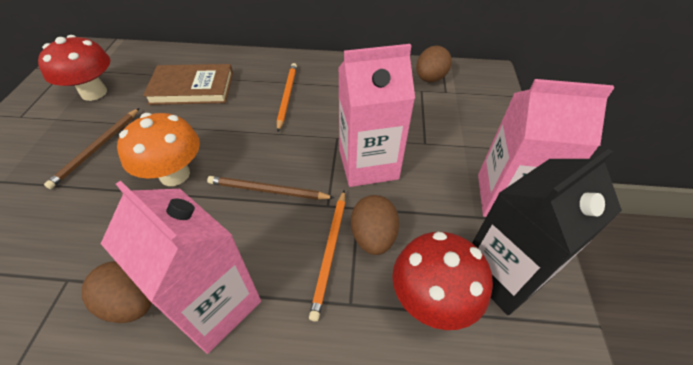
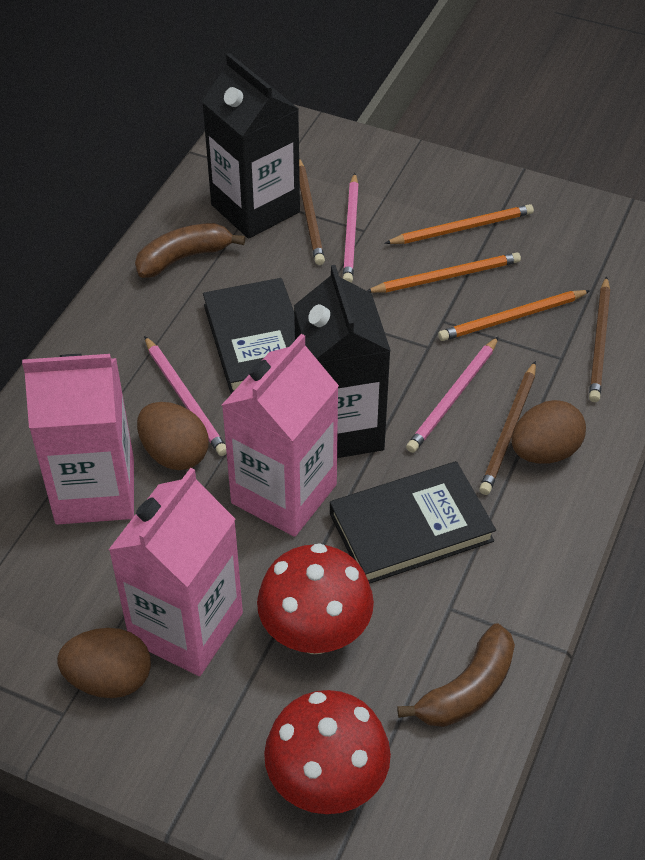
black book: none = 0 -> [203,278,295,394] [330,461,496,584] = 2
black carton: [472,149,622,315] = 1 -> [202,53,300,239] [294,265,391,458] = 2
brown banana: none = 0 -> [135,223,245,278] [397,623,515,727] = 2
brown book: [143,64,233,105] = 1 -> none = 0
brown pencil: [44,108,140,189] [207,176,334,200] = 2 -> [299,158,325,265] [479,361,536,495] [589,276,610,402] = 3
orange mushroom: [117,113,200,186] = 1 -> none = 0
orange pencil: [277,63,297,132] [309,190,345,321] = 2 -> [367,253,521,293] [384,204,534,244] [438,290,591,341] = 3
pink pencil: none = 0 -> [144,336,227,456] [343,173,359,283] [406,336,499,453] = 3

